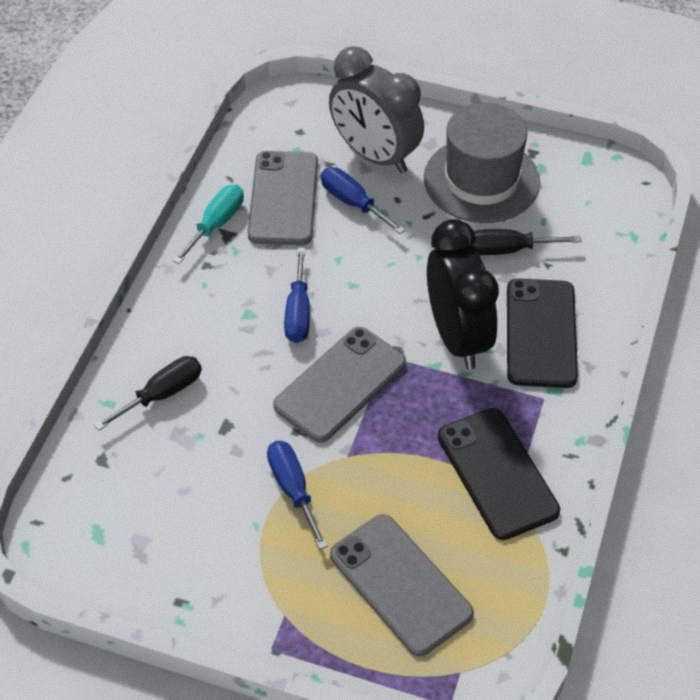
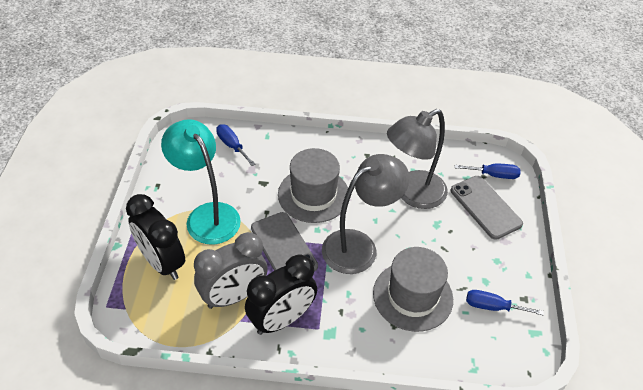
black clock: [427,219,499,369] = 1 -> [126,194,185,280] [245,254,317,335] = 2
black phone: [438,408,560,540] [507,279,578,388] = 2 -> none = 0
black screwdriver: [94,356,202,430] [472,229,581,255] = 2 -> none = 0
grey hat: [424,103,540,223] = 1 -> [278,148,348,223] [373,247,453,332] = 2
grey lamp: none = 0 -> [322,154,410,274] [387,109,448,209] = 2
grey phone: [248,151,318,245] [273,327,406,443] [330,514,474,657] = 3 -> [251,212,318,272] [451,176,523,240] = 2
turquoise lamp: none = 0 -> [161,119,241,245] = 1
turquoise screwdriver: [173,185,244,264] = 1 -> none = 0

